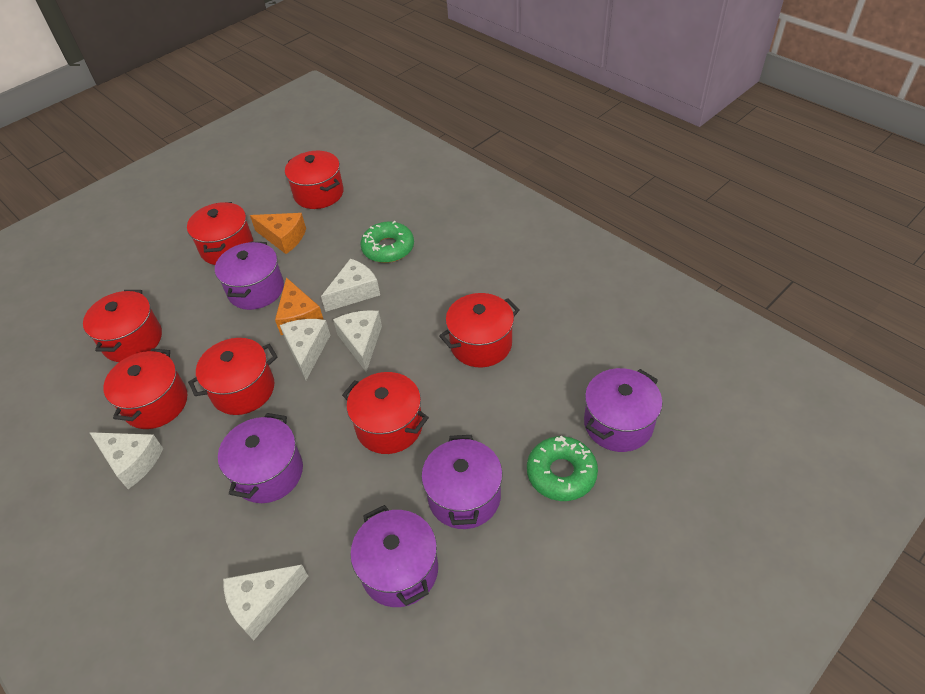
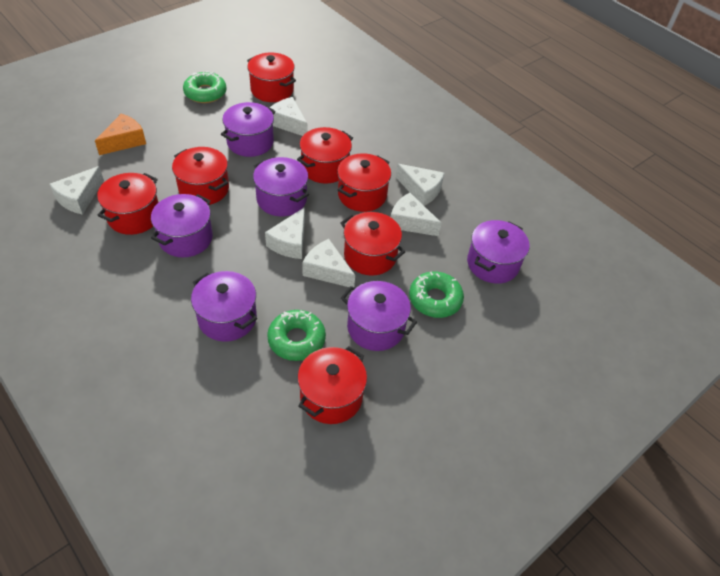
green donut: [360,221,414,263] [527,436,598,501] = 2 -> [183,71,226,103] [267,310,326,361] [409,271,464,318] = 3
orange cheese: [250,213,306,254] [275,277,324,335] = 2 -> [95,114,146,155] = 1
purple pot: [215,242,284,310] [218,413,303,503] [350,505,438,607] [421,435,503,529] [584,368,662,452] = 5 -> [151,194,213,257] [191,271,257,342] [221,102,275,157] [253,157,309,216] [341,281,417,351] [467,220,529,284] = 6
white cheese: [89,432,163,489] [223,565,309,640] [280,319,330,380] [321,258,380,312] [333,310,382,372] = 5 -> [50,166,104,215] [265,207,305,259] [270,97,307,136] [302,239,355,287] [391,193,441,236] [396,164,444,206] = 6

